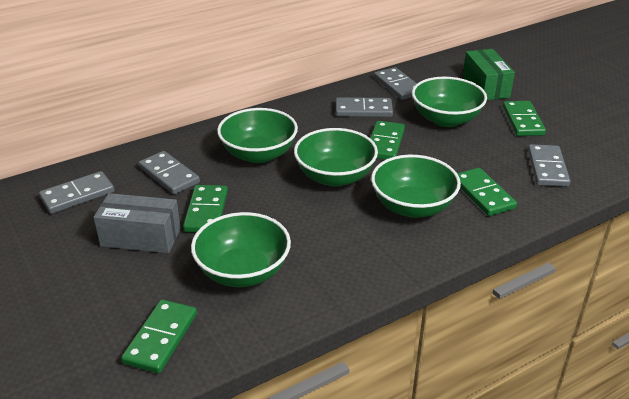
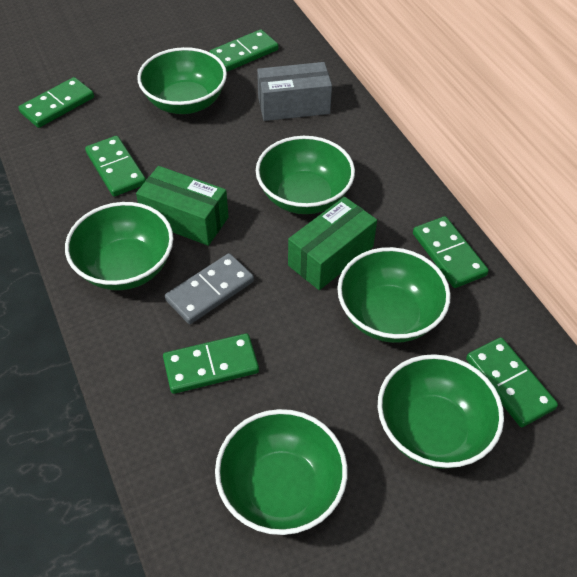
green bowl: [191,212,291,287] [217,108,298,163] [294,128,378,187] [371,155,461,218] [412,77,487,127] = 5 -> [65,202,173,290] [137,47,227,114] [215,409,348,535] [256,136,355,214] [337,247,451,343] [378,354,504,469] = 6
green box: [463,49,515,100] = 1 -> [136,166,229,246] [288,197,377,290] = 2
green domino: [121,300,197,373] [183,185,228,232] [370,121,405,160] [457,168,517,216] [503,101,546,136] = 5 -> [18,77,94,128] [85,136,146,197] [163,333,259,394] [209,29,278,72] [413,216,489,288] [466,337,558,427] = 6
grey domino: [39,171,115,214] [139,151,200,194] [336,97,393,117] [374,67,417,100] [528,144,570,187] = 5 -> [165,253,254,324] = 1

